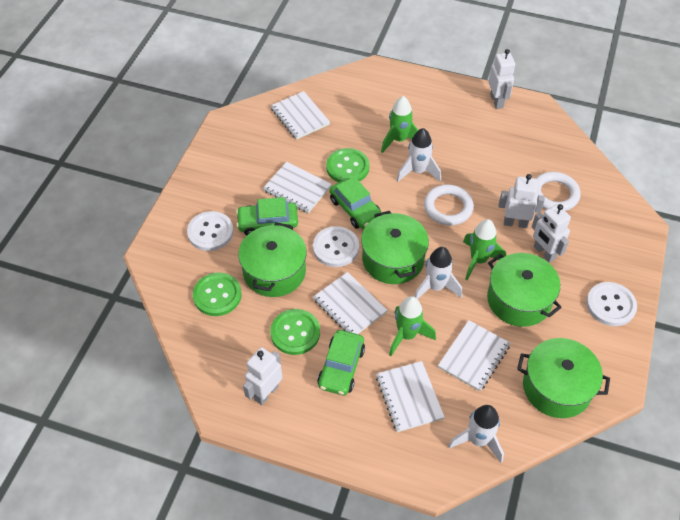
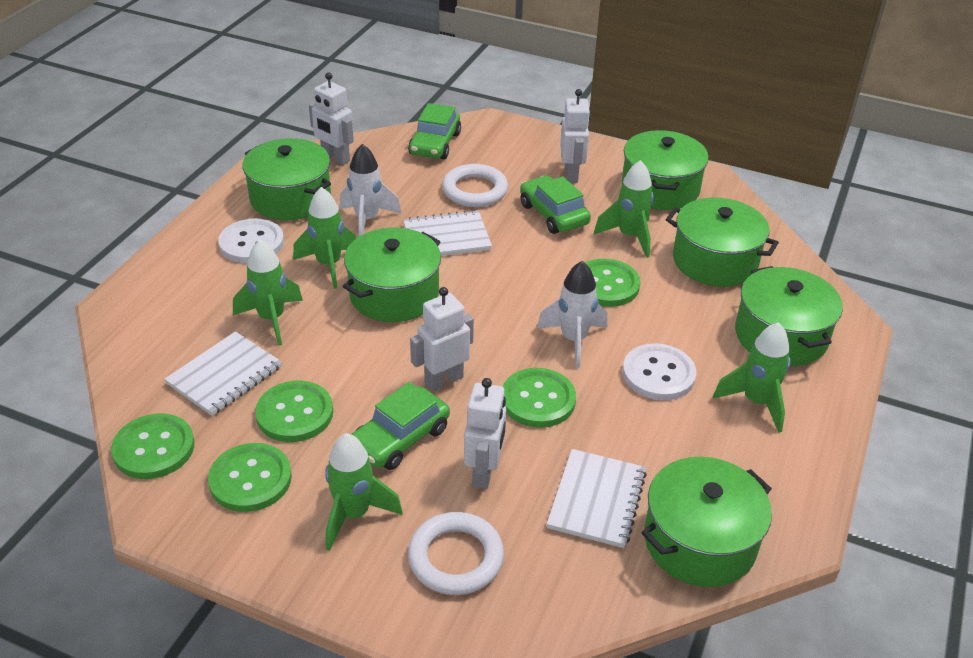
green button: [193,272,242,316] [270,309,320,355] [326,148,369,182] = 3 -> [111,413,195,479] [208,443,292,512] [255,381,333,442] [503,368,576,428] [585,259,640,307] = 5
green pot: [238,222,307,297] [361,211,429,284] [487,253,562,327] [517,338,610,418] = 4 -> [242,138,331,220] [343,228,441,322] [622,130,709,210] [641,457,772,587] [666,197,779,287] [735,266,843,366] = 6
green rocket: [381,96,418,153] [389,296,436,356] [463,219,506,280] = 3 -> [233,240,303,346] [293,187,356,289] [325,433,403,551] [594,160,654,258] [713,322,790,433] = 5
white button: [187,211,233,251] [313,226,359,267] [586,282,637,326] = 3 -> [218,218,284,263] [623,343,696,400] = 2
white notebook: [263,162,331,213] [271,91,330,140] [313,272,387,334] [376,361,445,432] [438,320,511,391] = 5 -> [164,331,282,416] [403,210,492,256] [547,449,647,548] = 3
white rocket: [396,128,441,182] [414,247,462,299] [448,405,504,463] = 3 -> [339,144,401,236] [537,261,608,369] = 2

